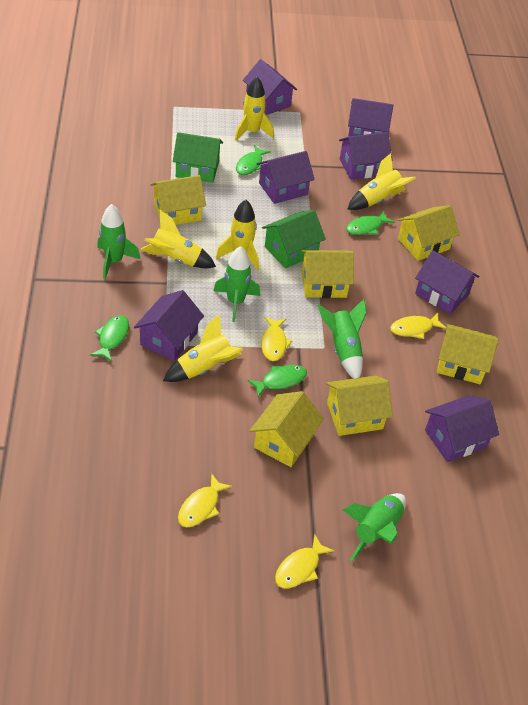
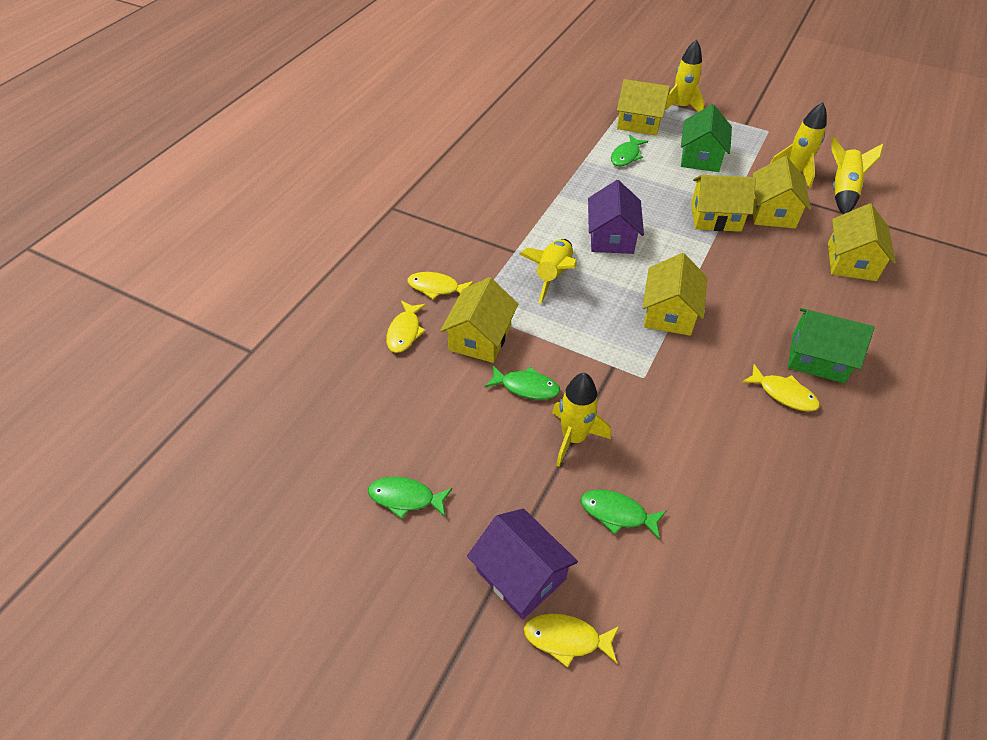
green rocket: [97,204,140,279] [214,246,260,322] [318,299,366,379] [343,493,406,561] = 4 -> none = 0
purple house: [134,290,204,361] [243,59,297,115] [257,151,315,204] [339,132,393,180] [348,98,393,137] [415,250,480,314] [425,395,499,462] = 7 -> [467,509,578,620] [588,180,644,254] = 2

